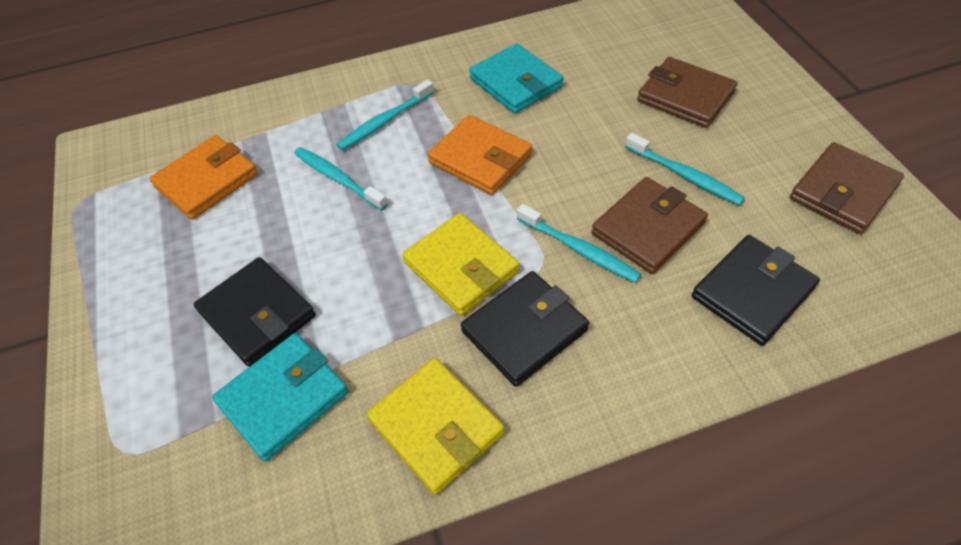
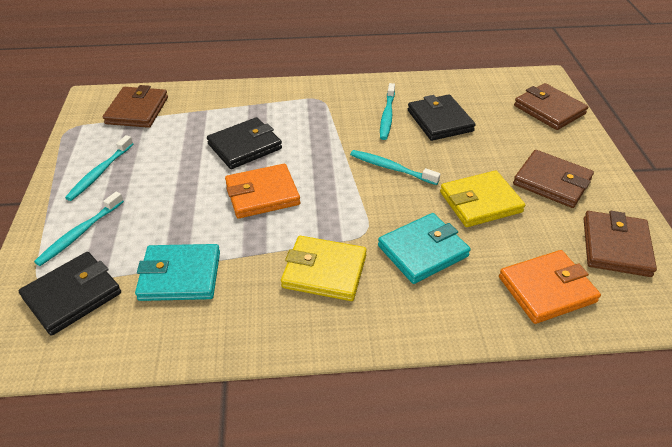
brown wallet: [591,177,708,274] [637,57,738,128] [790,142,904,234] = 3 -> [103,85,168,128] [513,150,594,208] [514,83,588,130] [584,211,657,277] = 4

